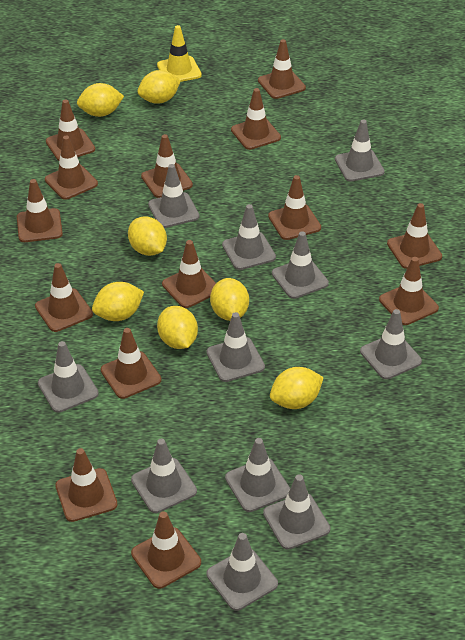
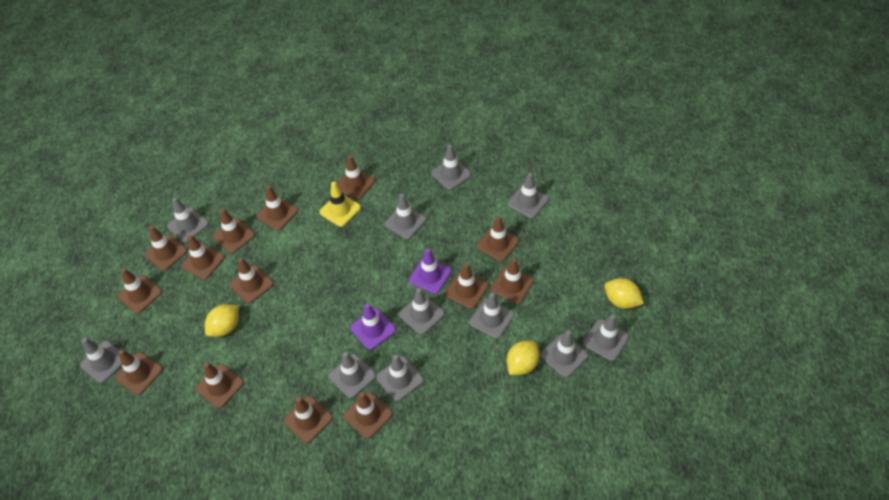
purple traffic cone: none = 0 -> [350,303,396,350] [409,249,452,294] = 2
yellow lemon: [77,83,124,117] [92,282,144,321] [128,216,167,256] [137,70,181,104] [157,306,198,349] [210,278,249,321] [270,367,324,409] = 7 -> [205,304,239,337] [507,341,540,375] [604,278,644,309] = 3

